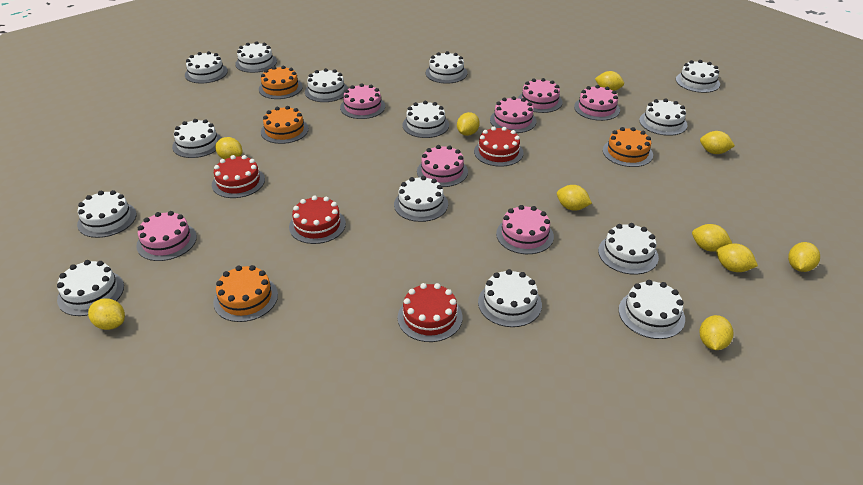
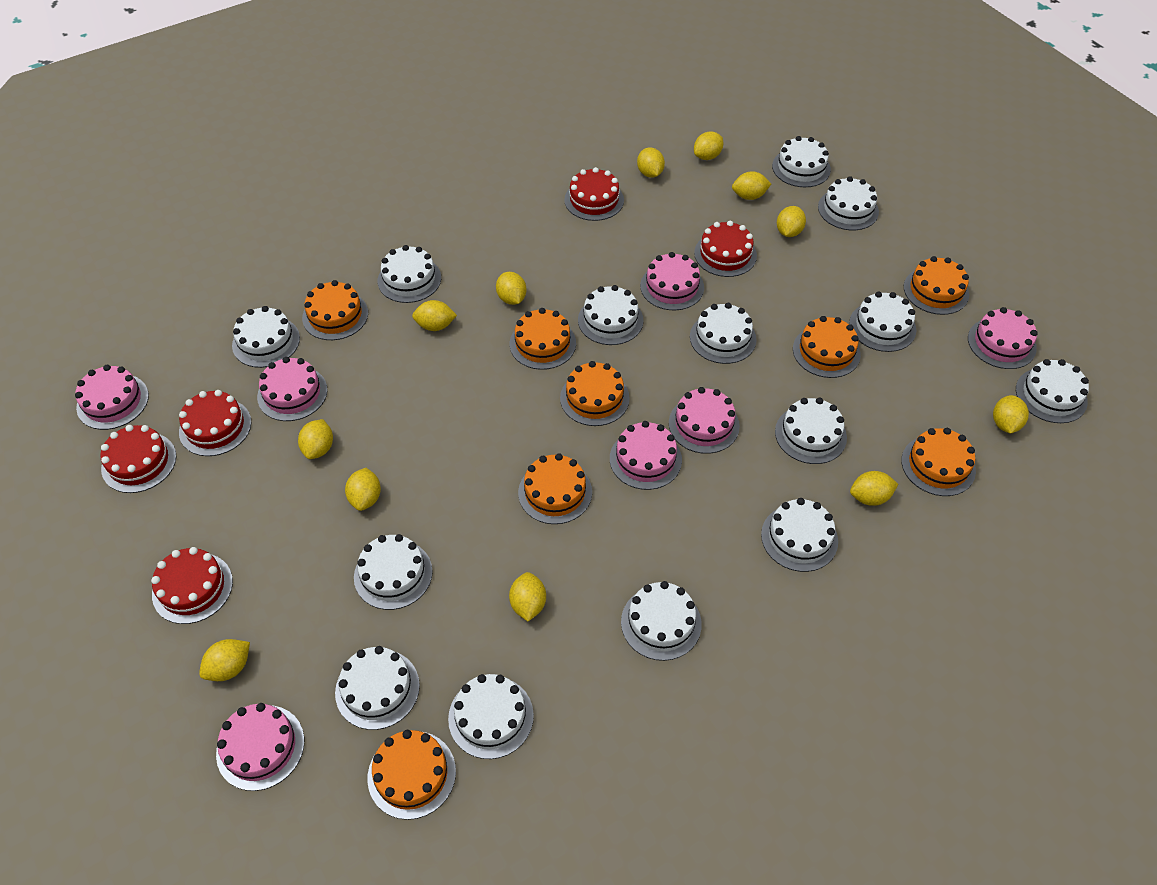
orange cake: [213,265,278,322] [259,66,303,99] [261,106,309,144] [603,127,653,167] = 4 -> [302,280,368,340] [367,730,456,820] [510,308,576,370] [518,453,592,524] [560,361,630,426] [793,316,861,378] [901,428,976,496] [904,256,969,315] = 8
red cake: [212,155,265,198] [289,196,346,244] [398,283,462,342] [474,127,524,167] = 4 -> [101,425,176,493] [151,547,233,624] [179,390,251,456] [564,167,624,221] [694,221,757,277] = 5
yellow lemon: [88,299,125,330] [215,137,242,159] [457,112,480,136] [557,185,592,211] [595,71,624,91] [692,224,732,252] [699,315,733,350] [700,131,735,154] [716,243,758,272] [788,242,820,272] = 10 -> [199,639,250,681] [298,419,333,459] [345,468,381,511] [412,300,457,331] [496,272,526,305] [509,572,546,621] [637,147,665,178] [694,131,723,160] [732,171,771,200] [777,206,806,237] [850,471,898,506] [993,395,1029,434] = 12

